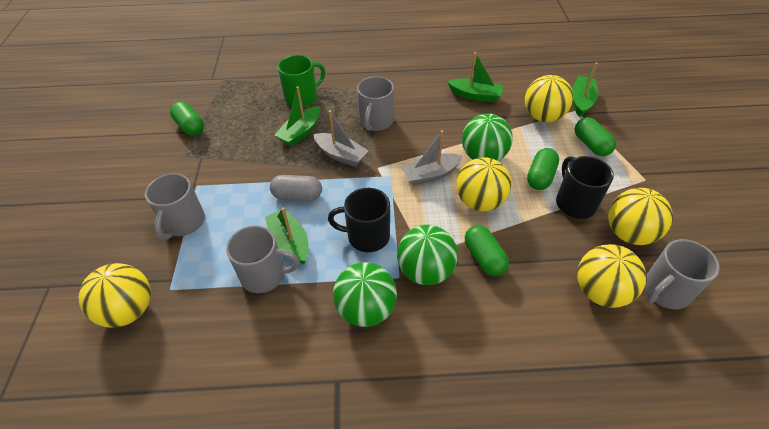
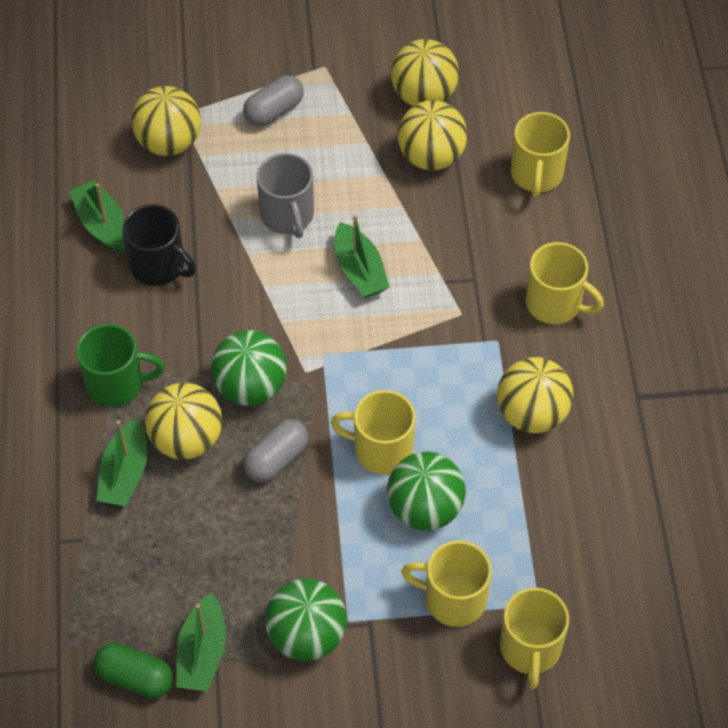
black mug: [328,188,390,252] [556,156,614,219] = 2 -> [122,204,196,286] = 1
green capsule: [170,102,204,136] [465,225,509,276] [527,148,559,190] [574,117,616,156] = 4 -> [94,643,173,698] = 1
grey boat: [313,110,368,167] [402,130,463,186] = 2 -> none = 0
grey capsule: [270,175,322,201] = 1 -> [243,75,304,127] [243,419,309,482] = 2
grey mug: [145,173,205,240] [226,226,300,293] [357,76,394,131] [644,239,720,309] = 4 -> [257,153,314,238] = 1
yellow mug: none = 0 -> [331,390,416,475] [401,541,492,627] [500,588,569,689] [511,112,570,197] [526,242,604,324] = 5

